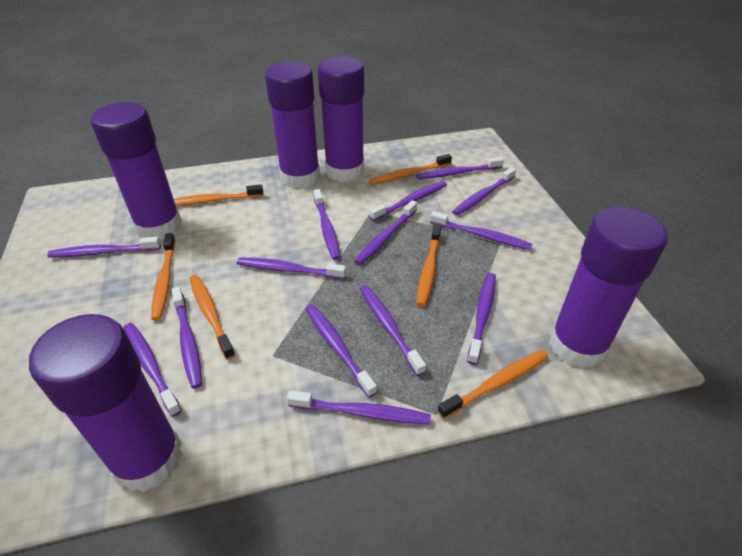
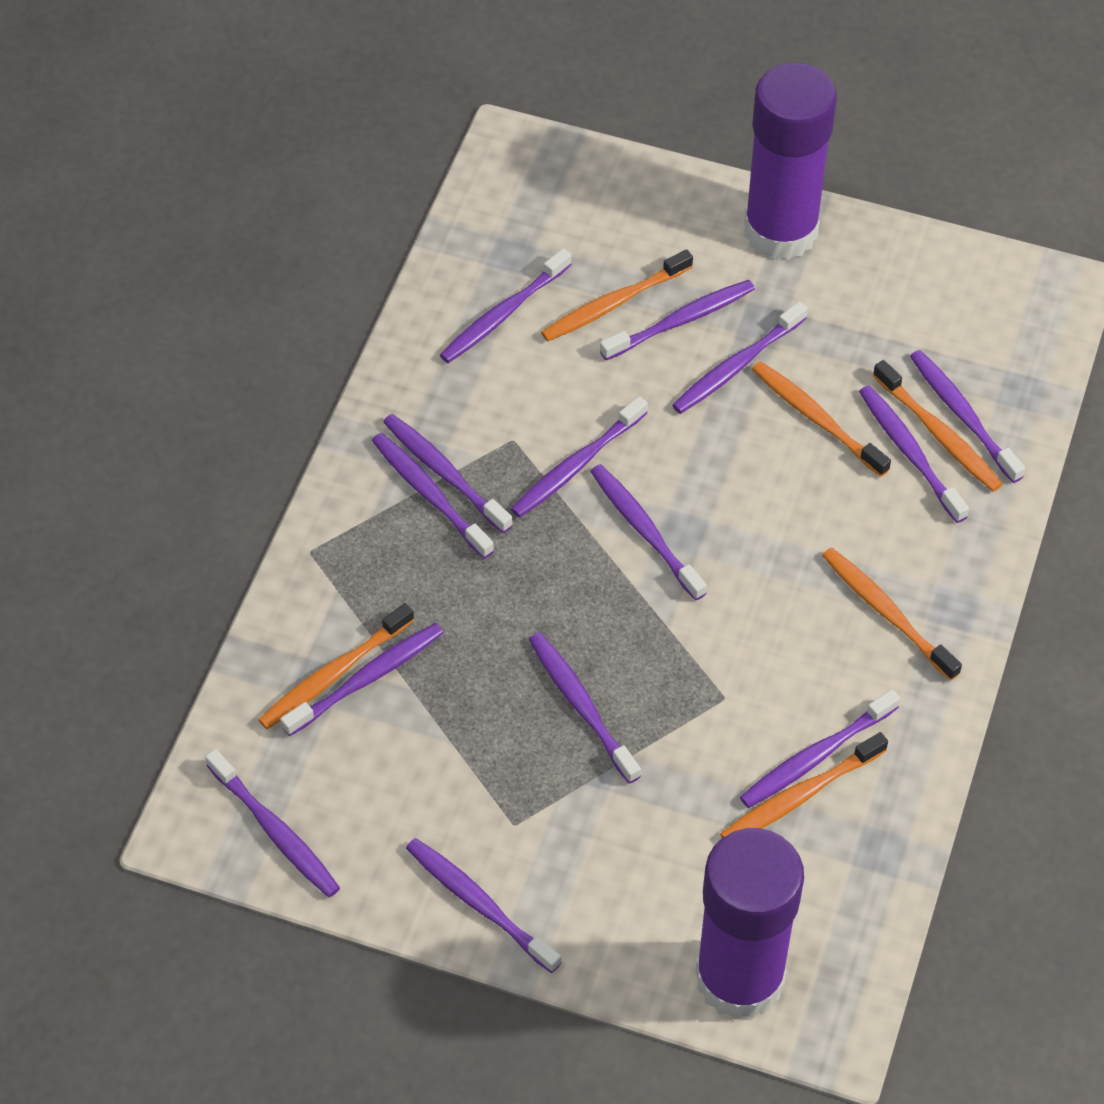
purple glue stick: [29,314,183,492] [90,102,182,240] [265,62,320,189] [318,56,364,182] [549,206,668,368] = 5 -> [695,828,804,1020] [744,62,837,260] = 2

